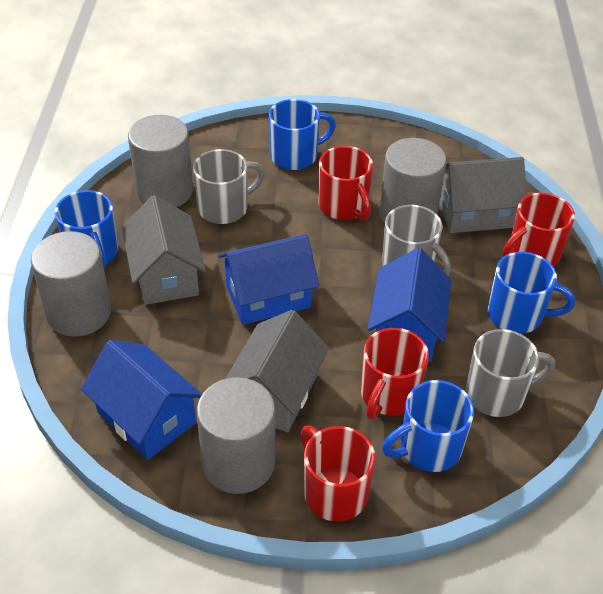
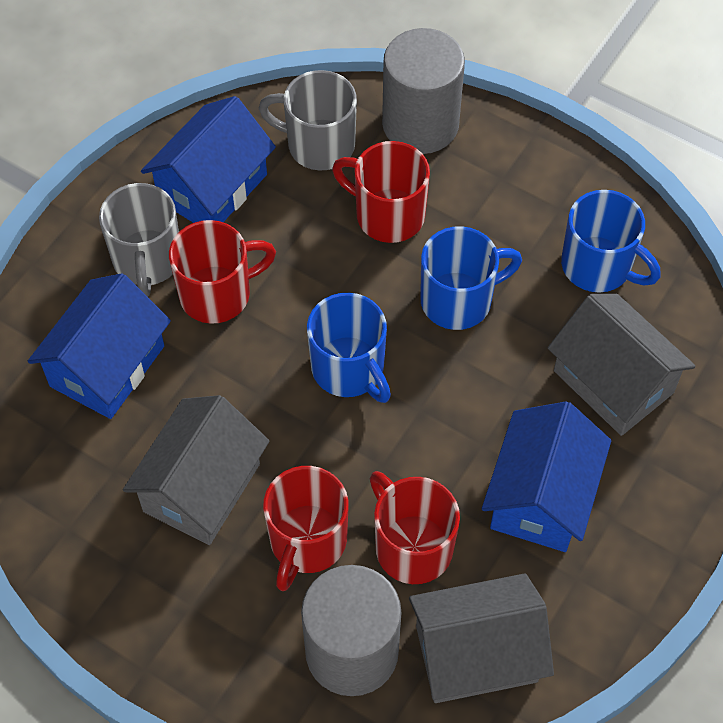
blue mug: [55,190,118,269] [269,99,336,170] [382,380,474,472] [488,252,575,334] = 4 -> [307,293,391,403] [420,226,522,330] [561,190,661,293] = 3
grey cylinder: [31,231,111,337] [128,115,193,207] [197,377,275,494] [379,138,447,224] = 4 -> [301,565,402,696] [382,28,465,154] = 2
grey mug: [193,149,265,224] [382,205,451,276] [466,329,555,417] = 3 -> [99,183,179,297] [258,70,357,171] = 2

